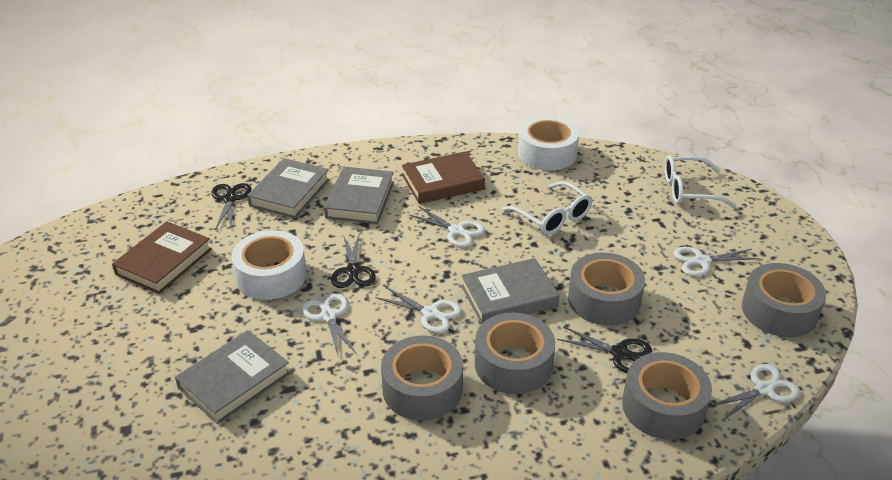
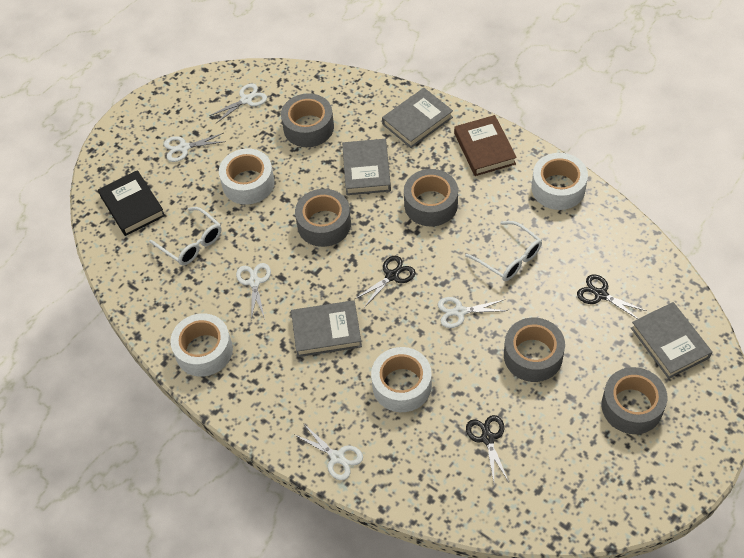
black book: none = 0 -> [98,170,165,236] = 1
brown book: [112,221,212,294] [402,151,485,204] = 2 -> [454,115,517,176] = 1
white tape: [231,230,307,300] [518,116,579,170] = 2 -> [170,313,233,377] [219,148,275,205] [371,347,432,412] [532,153,588,210] = 4

